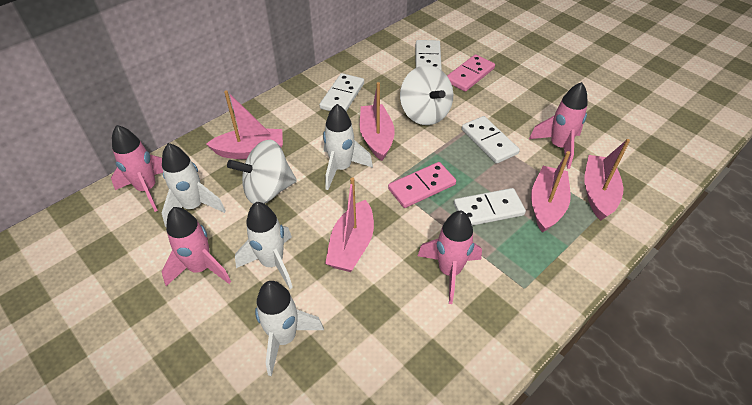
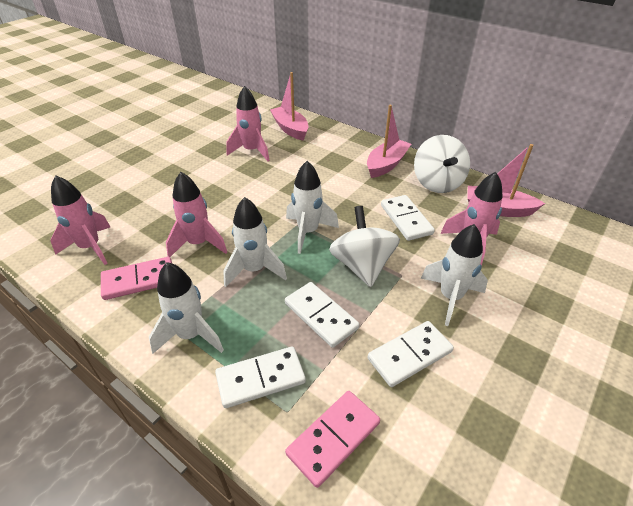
pink boat: [206,90,283,159] [325,177,374,272] [360,82,395,161] [531,151,571,233] [584,139,630,221] = 5 -> [270,72,308,141] [367,105,411,178] [467,144,545,217] = 3

